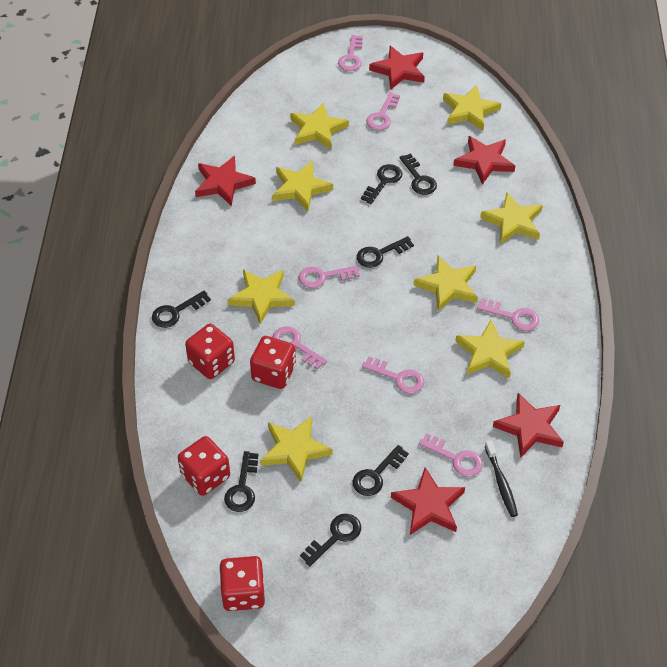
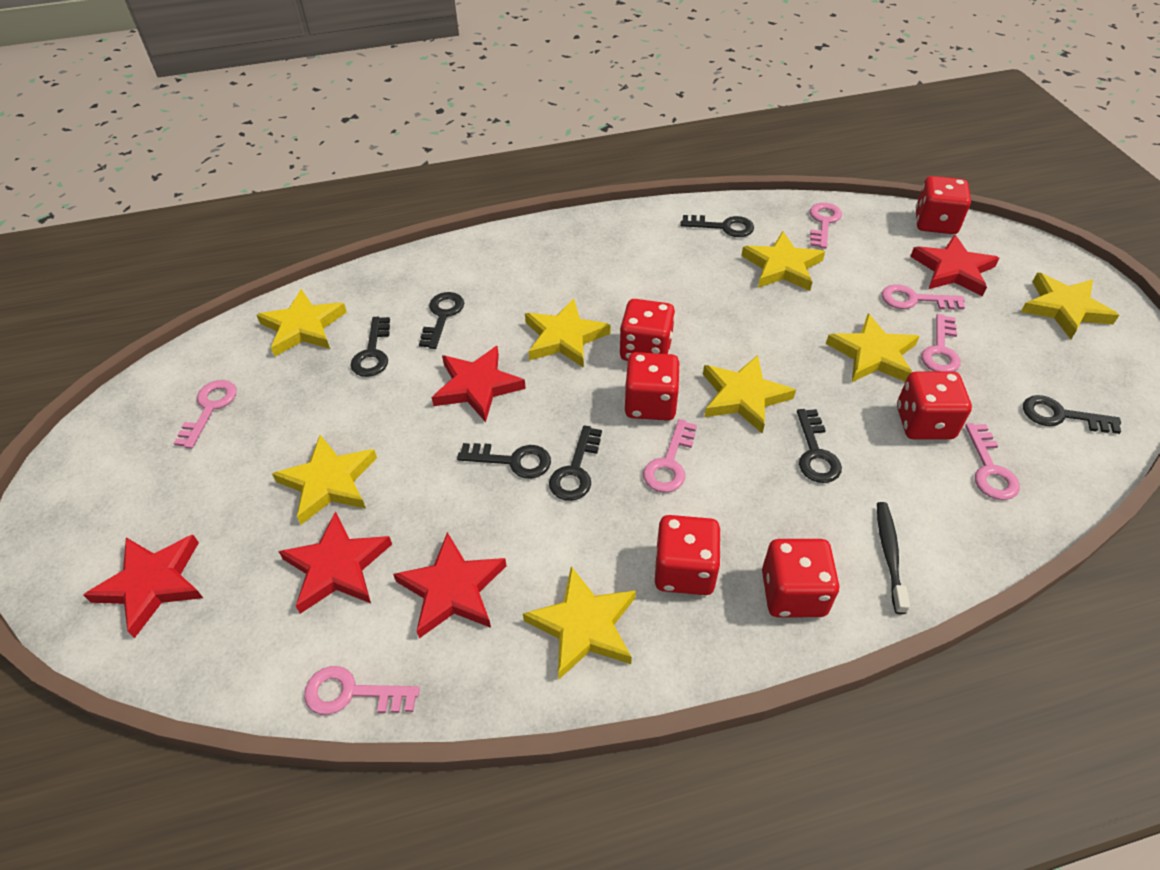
red dice: [178,436,230,496] [185,324,235,379] [219,556,265,611] [250,336,296,389] = 4 -> [620,299,675,361] [625,352,680,421] [655,515,721,595] [762,539,839,617] [897,372,972,439] [916,176,971,234] = 6

